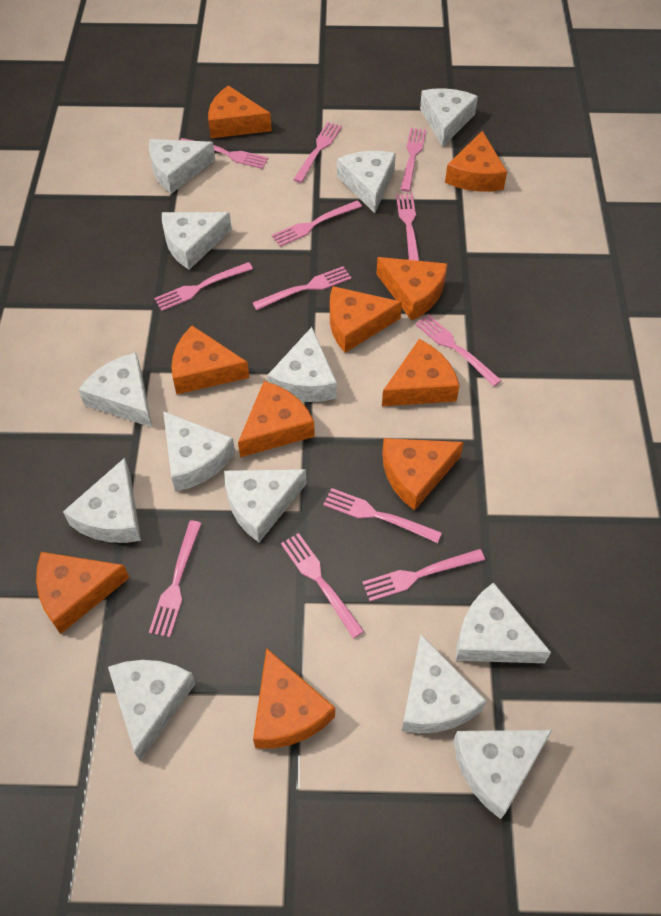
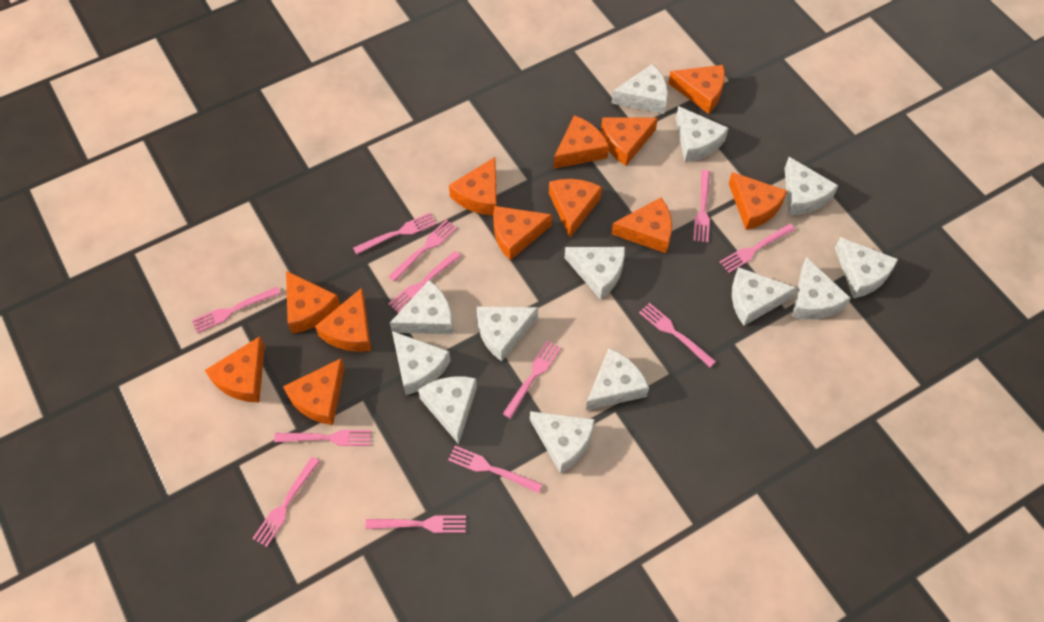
orange cheese: [36,552,129,634] [171,326,249,394] [208,85,272,138] [238,381,315,457] [253,648,335,748] [330,286,402,353] [376,257,448,321] [382,339,460,406] [382,438,464,510] [445,131,507,192] = 10 -> [205,336,265,402] [283,358,345,425] [286,271,340,334] [315,288,371,352] [449,157,497,215] [493,206,552,260] [549,179,602,238] [554,115,609,169] [601,117,658,166] [611,198,672,253] [668,65,725,114] [729,172,787,230] = 12

